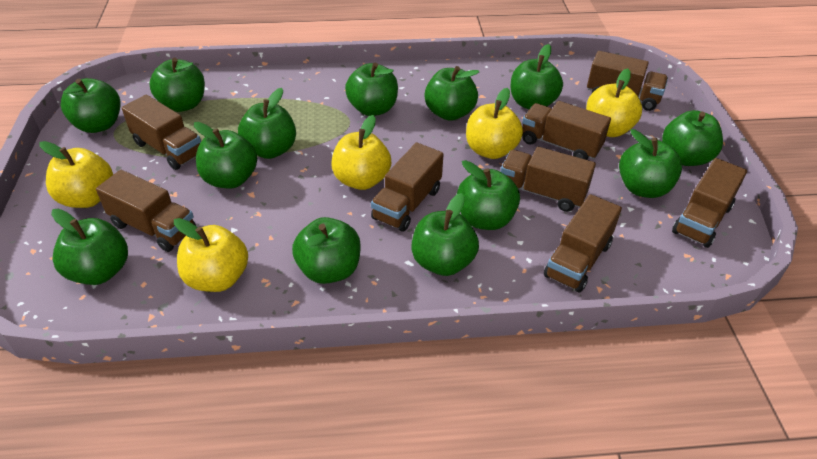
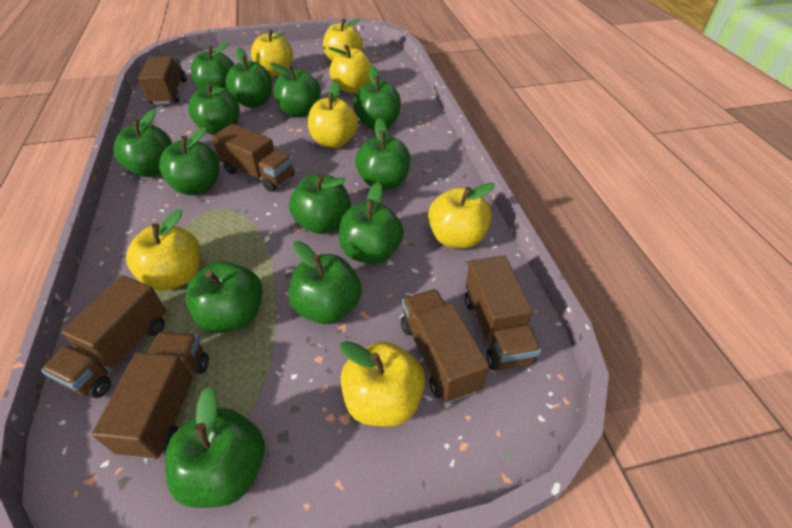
brown truck: [96,170,196,252] [122,94,201,170] [371,142,444,232] [500,147,596,212] [522,101,611,160] [544,194,622,293] [587,51,668,111] [672,158,747,248] = 8 -> [41,275,166,398] [92,332,209,459] [139,56,187,105] [212,124,294,192] [401,289,489,403] [465,256,541,370] = 6
yellow apple: [40,141,113,208] [174,218,248,292] [331,115,391,190] [466,88,523,159] [586,68,642,137] = 5 -> [126,209,201,291] [251,29,293,77] [308,82,358,148] [323,18,363,61] [328,44,372,93] [340,341,425,427] [428,182,495,249] = 7

